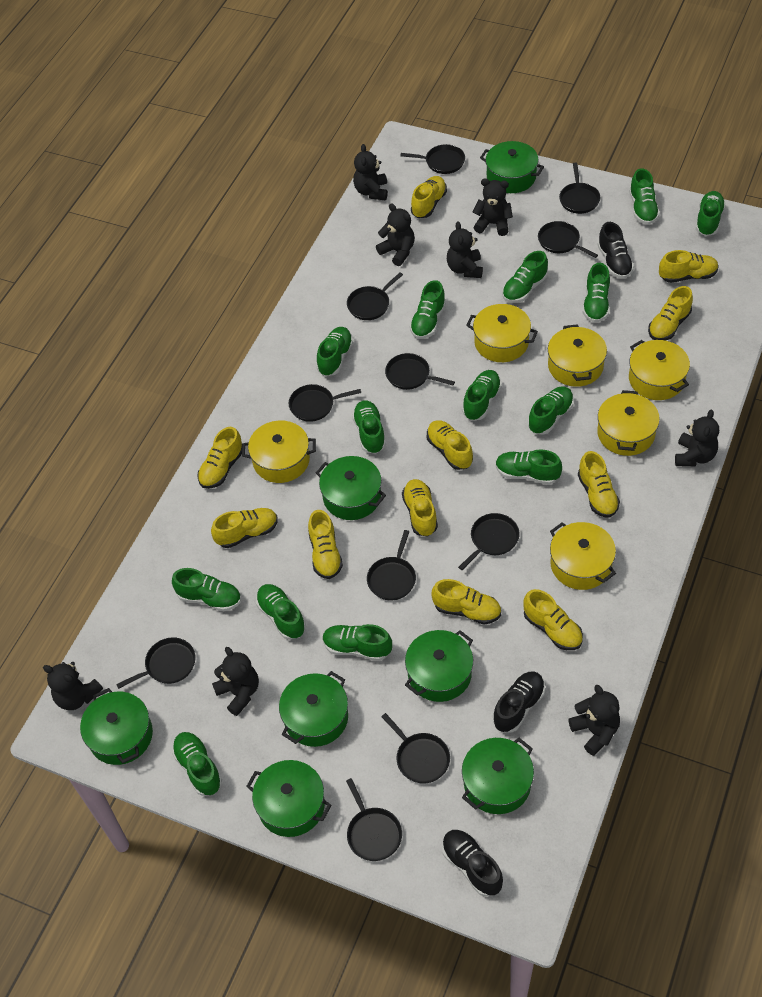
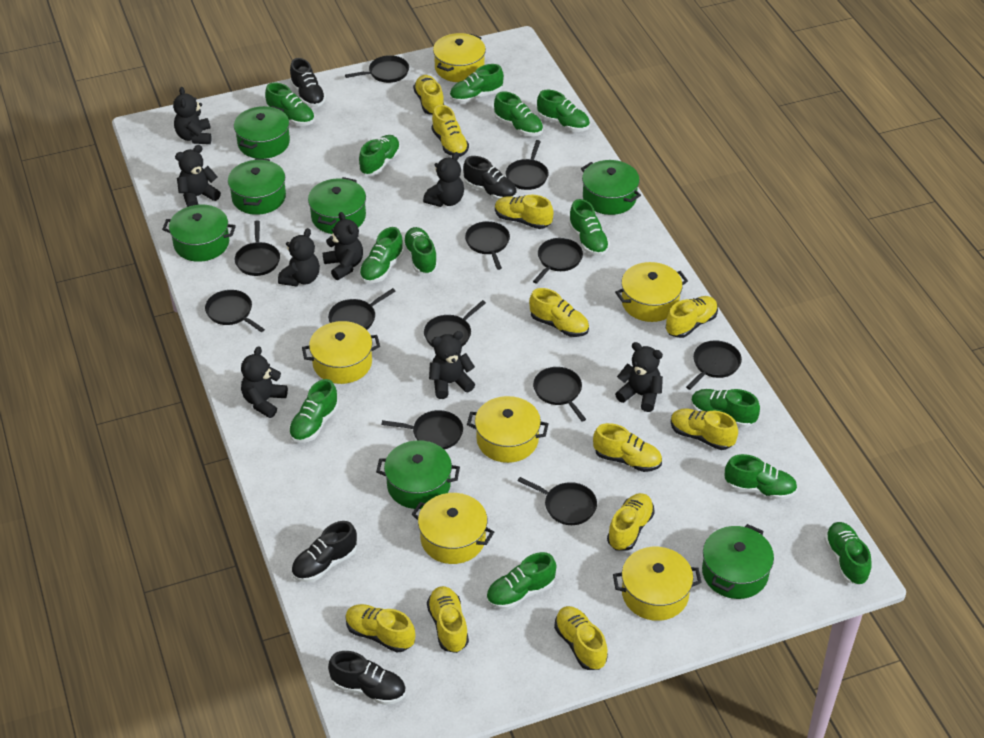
black pan: [116,637,196,689] [289,384,361,422] [346,778,402,861] [347,272,403,320] [367,530,416,600] [381,713,450,784] [385,353,455,390] [401,144,465,174] [458,513,520,570] [538,221,598,258] [559,162,600,214] = 11 -> [205,290,265,332] [235,220,280,276] [328,288,396,330] [345,55,409,83] [381,410,463,450] [424,300,486,348] [465,221,510,270] [506,140,549,190] [518,477,597,525] [533,238,583,284] [533,367,586,422] [686,340,742,390] = 12
black shoe: [442,830,503,896] [493,671,545,733] [598,222,634,279] = 3 -> [290,58,326,107] [291,521,357,582] [328,651,406,705] [463,156,517,200] = 4
green shoe: [172,568,241,611] [172,732,222,796] [256,584,306,640] [317,327,353,376] [323,624,392,661] [352,400,386,454] [410,280,446,339] [462,370,502,420] [496,449,562,485] [502,251,548,303] [528,386,574,435] [583,263,610,323] [629,169,660,224] [696,191,726,236] = 14 -> [265,82,315,126] [289,379,339,443] [359,135,400,175] [359,227,404,283] [402,227,438,274] [450,64,504,103] [486,552,556,610] [494,91,543,136] [537,90,590,132] [569,199,610,256] [691,389,760,428] [725,454,797,500] [824,522,872,585] = 13

